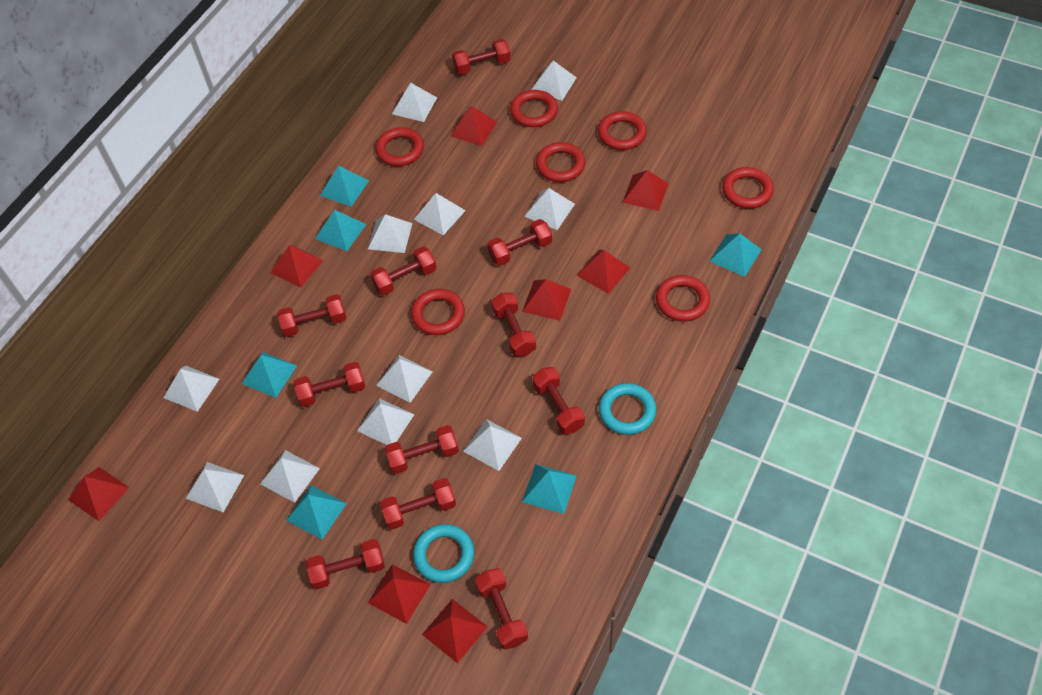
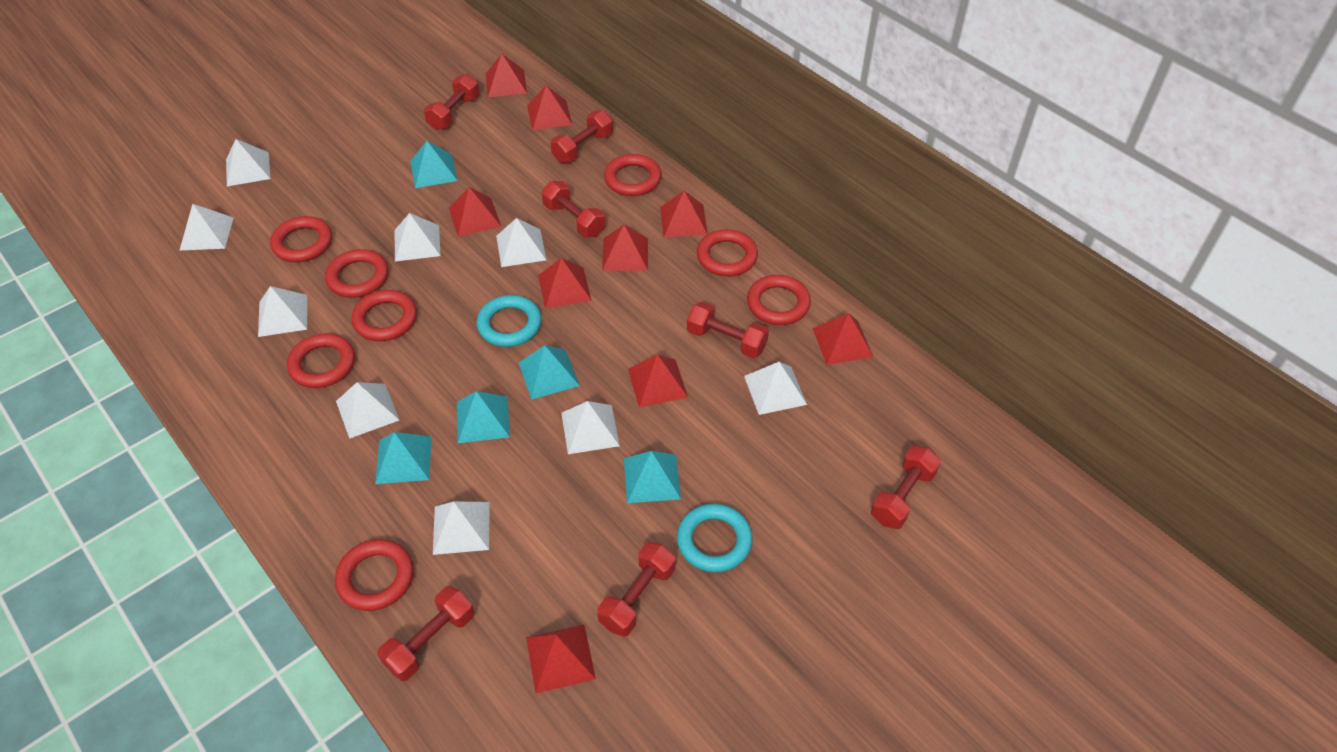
red dumbbell: [277,294,346,337] [294,362,365,407] [306,539,385,589] [370,247,437,295] [380,478,456,529] [385,425,459,474] [452,39,511,75] [475,568,528,650] [487,219,552,266] [491,293,536,356] [532,367,585,434] = 11 -> [377,586,474,681] [424,74,480,130] [542,181,605,238] [550,110,613,163] [597,542,675,637] [687,302,769,358] [871,446,941,529] = 7
red pyramid: [68,467,129,521] [270,245,324,288] [368,564,431,624] [422,599,488,663] [451,106,497,146] [522,279,571,321] [576,250,630,294] [623,170,669,211] = 8 -> [449,187,501,237] [486,54,527,97] [526,625,596,693] [527,85,572,131] [538,258,592,309] [602,225,648,271] [628,354,688,407] [660,191,708,237] [812,313,873,365] = 9
red ring: [375,127,424,166] [411,289,465,335] [510,90,558,127] [536,142,586,182] [598,111,647,150] [656,275,710,322] [722,167,774,209] = 7 -> [270,216,332,262] [287,333,355,388] [325,249,389,298] [335,539,414,611] [351,290,417,341] [604,154,661,196] [697,229,758,276] [747,275,811,325] = 8
turquoise pyramid: [242,352,297,398] [286,485,347,539] [315,210,366,251] [320,166,369,207] [522,464,577,514] [710,233,762,277] = 6 -> [375,432,432,484] [410,141,458,188] [457,391,510,443] [519,345,580,400] [624,451,681,503] = 5
white pyramid: [163,366,219,412] [186,462,244,512] [260,450,320,503] [357,398,415,445] [368,214,413,253] [376,355,432,403] [392,83,437,122] [413,193,466,235] [463,419,522,471] [524,188,575,230] [531,61,577,100] = 11 -> [179,204,234,251] [226,139,270,186] [258,286,307,337] [336,382,399,439] [394,213,441,261] [433,501,489,555] [496,218,546,267] [561,401,620,454] [744,362,807,415] = 9

